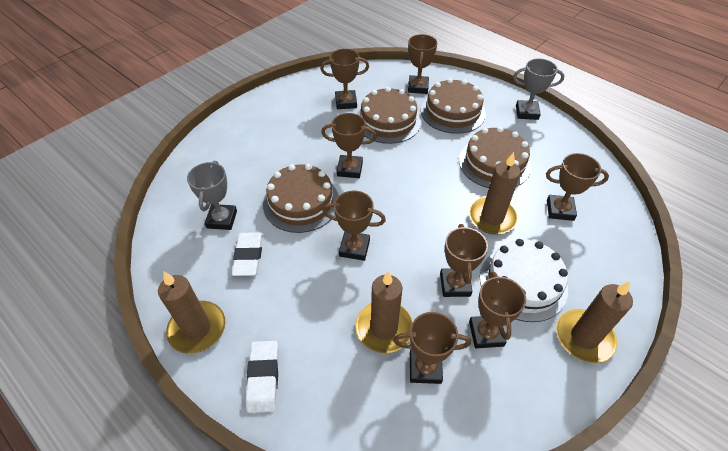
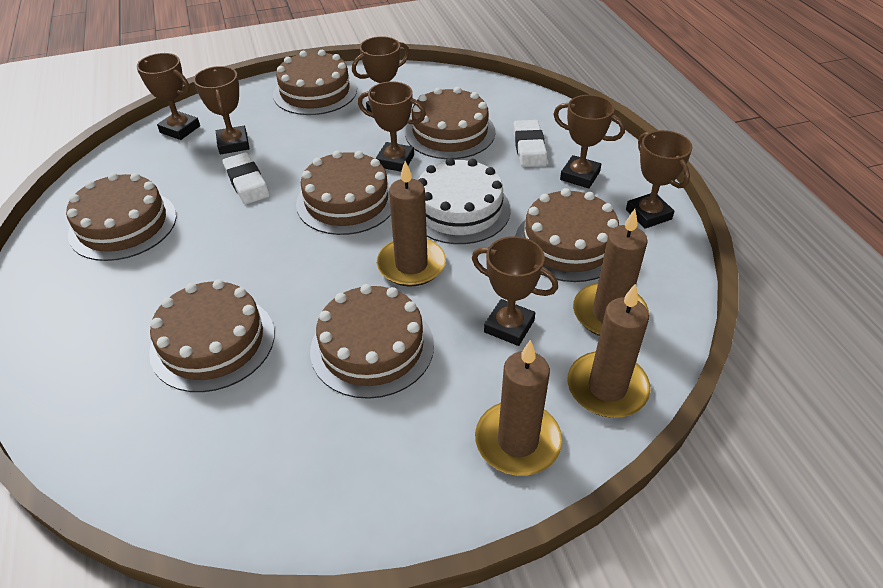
brown cake: [263,164,339,233] [357,87,421,144] [421,78,486,134] [459,126,531,188] = 4 -> [66,173,176,261] [149,279,274,392] [273,50,357,115] [296,150,392,235] [310,284,434,399] [405,87,495,159] [515,188,619,282] = 7
brown trophy: [321,49,369,109] [321,113,377,178] [323,190,386,261] [393,312,471,384] [408,34,437,94] [440,224,488,297] [469,272,526,348] [546,153,609,221] = 8 -> [137,53,200,140] [193,66,249,154] [352,36,410,112] [358,81,426,172] [472,236,558,346] [553,95,625,189] [626,130,693,229] = 7
grey trophy: [187,161,237,230] [513,58,565,120] = 2 -> none = 0

